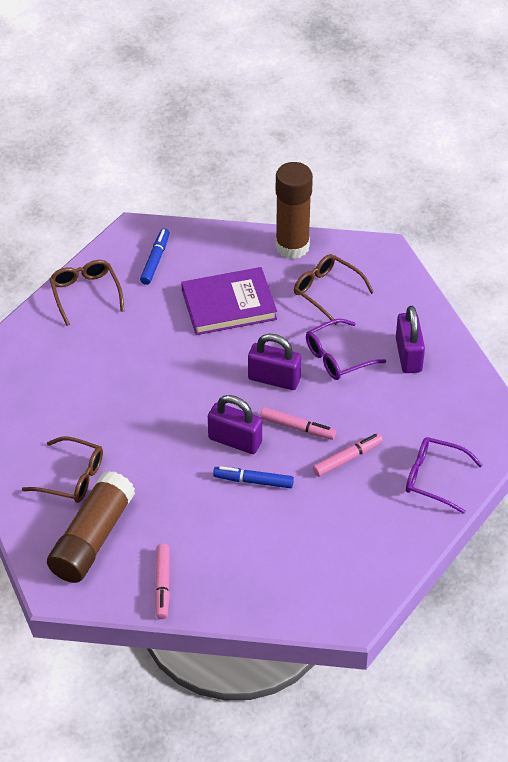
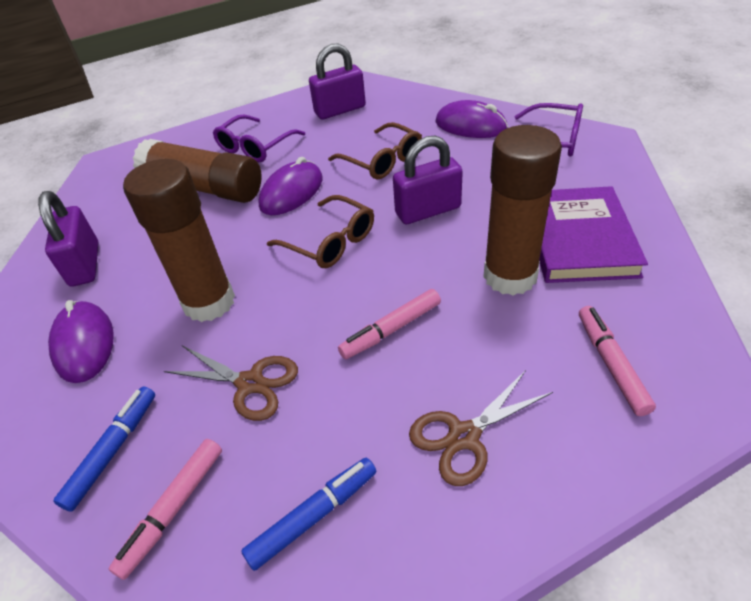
brown glasses: [22,436,103,503] [50,260,124,326] [294,254,374,325] = 3 -> [267,195,374,268] [328,122,422,179] = 2
brown glue stick: [47,471,135,583] [275,162,313,259] = 2 -> [123,159,235,322] [133,139,262,203] [483,125,562,295] = 3
brown scissors: none = 0 -> [164,346,298,421] [409,370,553,486] = 2
purple mouse: none = 0 -> [48,300,114,383] [259,157,323,215] [435,100,508,138] = 3

